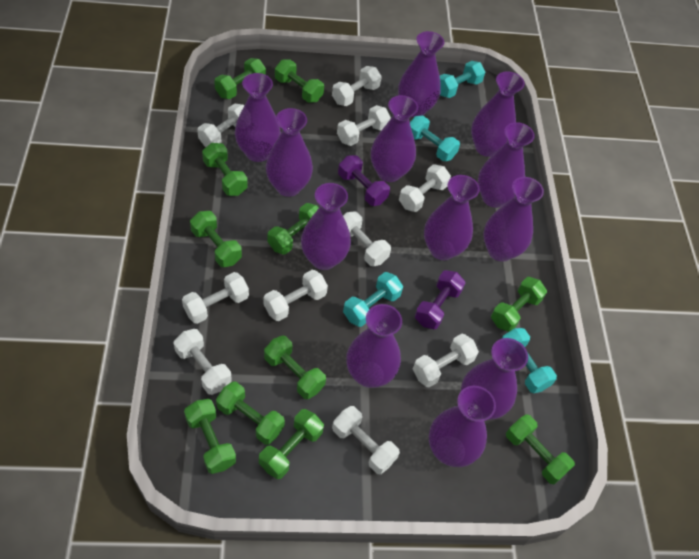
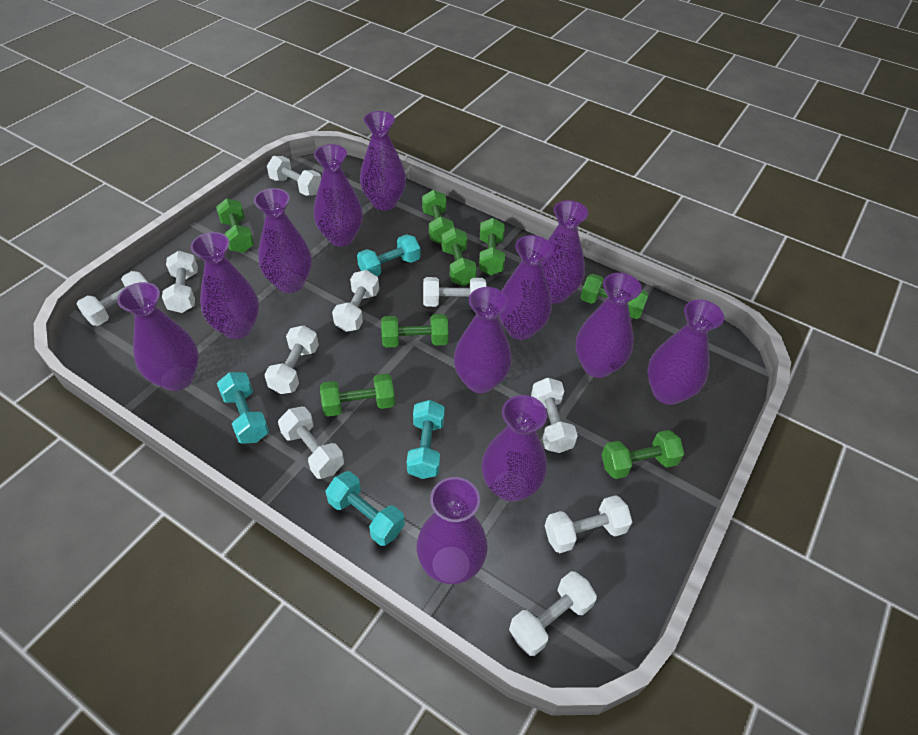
green dumbbell: [184,399,236,474] [190,211,242,267] [202,143,248,196] [214,58,266,99] [216,381,285,445] [259,409,324,479] [264,336,326,399] [267,203,319,255] [275,60,324,103] [491,277,547,332] [506,414,575,484] = 11 -> [216,198,254,253] [320,374,395,417] [381,314,449,348] [422,190,454,244] [441,228,477,286] [479,218,505,275] [580,274,649,319] [601,430,684,479] = 8
purple dumbbell: [338,155,390,206] [415,270,465,329] = 2 -> none = 0

